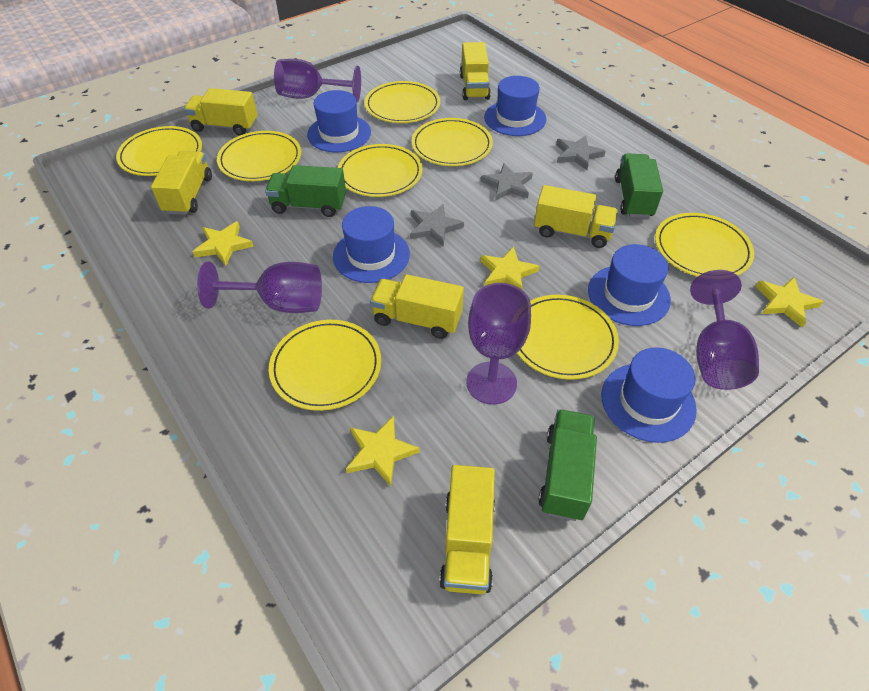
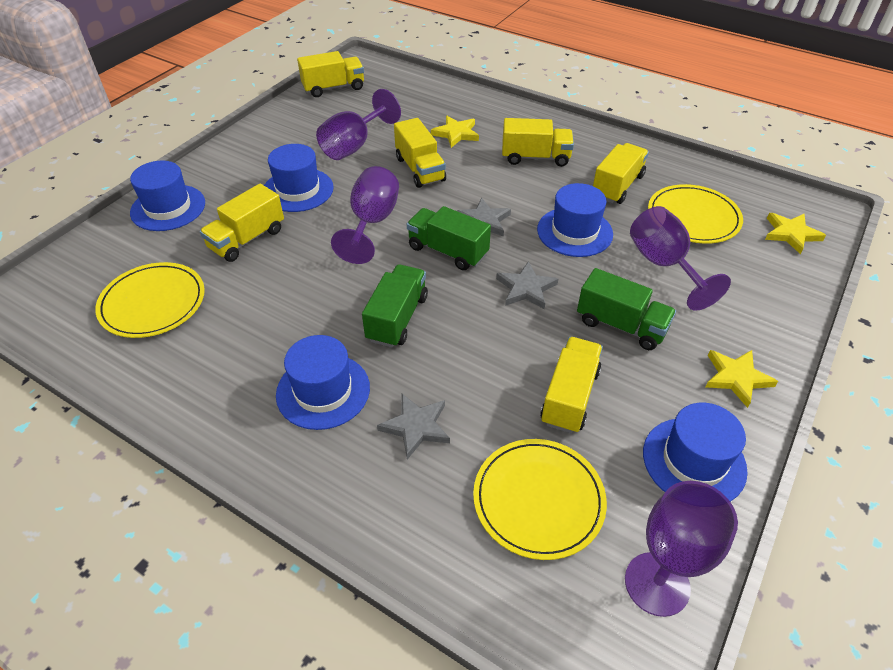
yellow plate: [116,126,202,176] [217,131,301,181] [269,320,381,411] [338,144,423,197] [365,81,440,123] [411,118,493,166] [517,295,619,380] [655,213,754,277] = 8 -> [95,262,205,338] [473,439,607,560] [648,184,743,244] = 3
yellow star: [193,221,254,266] [346,416,420,486] [480,246,539,290] [756,277,824,328] = 4 -> [431,116,479,148] [705,350,778,408] [765,213,826,254] = 3

